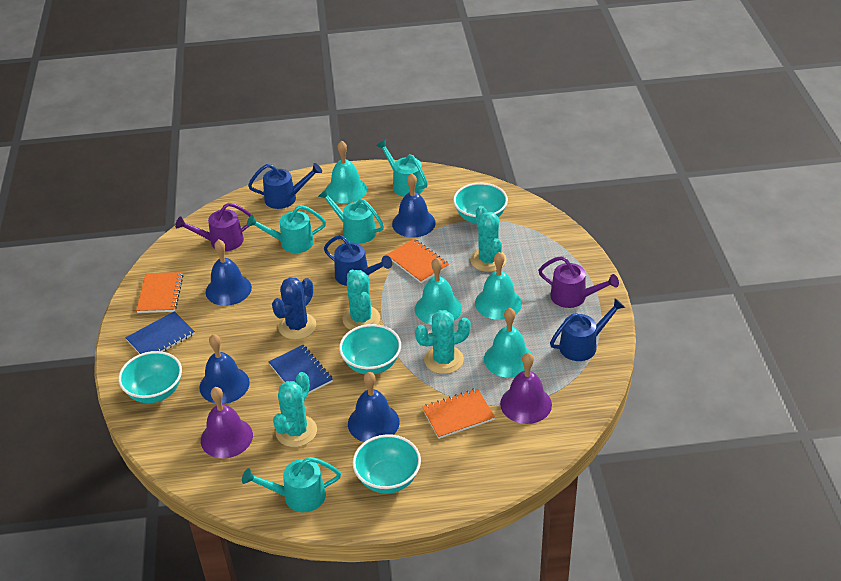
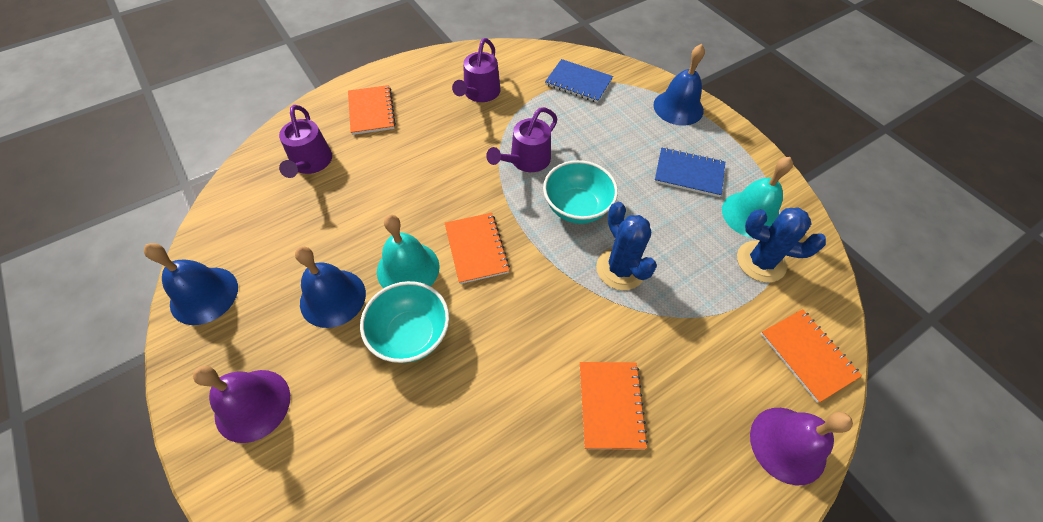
blue bell: [199,334,250,404] [206,239,252,306] [348,372,400,442] [392,173,436,238] = 4 -> [144,243,238,325] [295,246,366,328] [654,44,705,125] = 3
blue cactus: [272,277,316,340] = 1 -> [596,202,657,290] [737,207,826,283] = 2
blue watering can: [248,163,322,209] [324,235,392,286] [550,298,625,361] = 3 -> none = 0
orange notebook: [136,272,183,313] [387,238,449,283] [422,388,495,439] = 3 -> [348,85,396,135] [445,213,510,284] [580,362,648,450] [761,309,862,403] = 4
purple watering can: [175,203,252,251] [538,256,619,308] = 2 -> [279,105,332,178] [452,38,501,102] [486,107,557,172] = 3
turquoise bell: [326,140,367,203] [415,258,462,325] [475,252,522,320] [484,308,533,378] = 4 -> [377,215,440,288] [722,157,793,238] = 2
turquoise bowl: [118,351,182,403] [339,324,401,374] [353,434,421,493] [453,183,508,224] = 4 -> [360,281,449,363] [543,160,618,224] = 2
turquoise cactus: [273,372,317,447] [342,270,380,330] [415,310,471,374] [470,206,506,272] = 4 -> none = 0
turquoise watering can: [242,457,341,512] [247,205,326,253] [318,189,384,244] [376,140,428,197] = 4 -> none = 0

